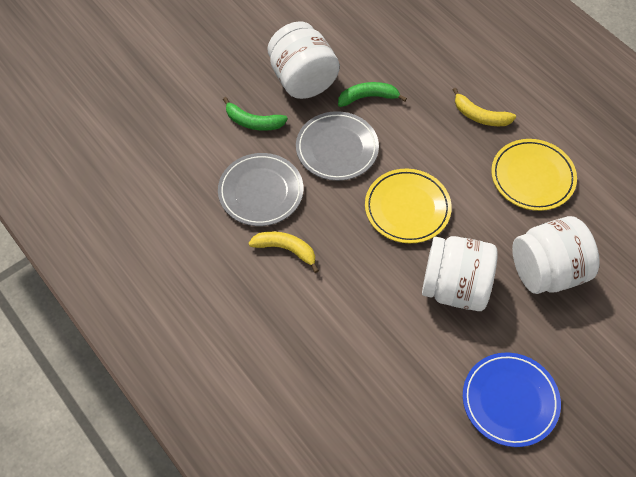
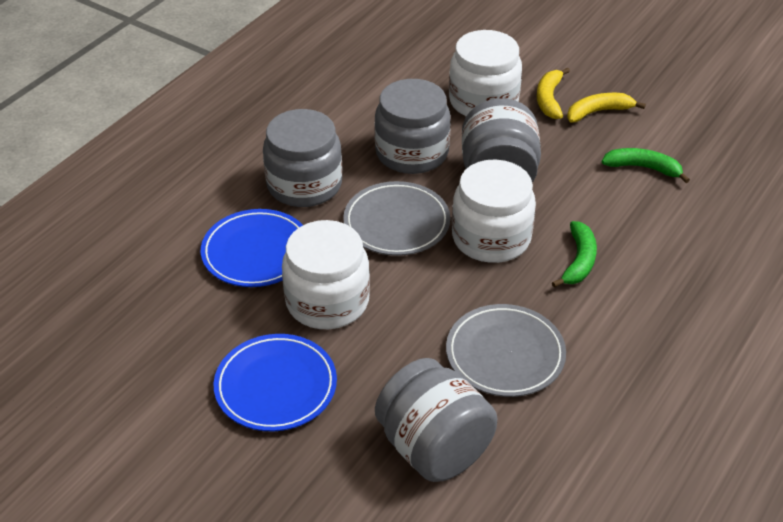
blue plate: [463,353,561,447] = 1 -> [201,209,303,287] [214,334,337,431] = 2
grey jar: none = 0 -> [263,109,342,207] [374,79,451,174] [375,358,497,482] [462,99,541,182] = 4
yellow plate: [365,169,452,243] [491,139,577,211] = 2 -> none = 0

